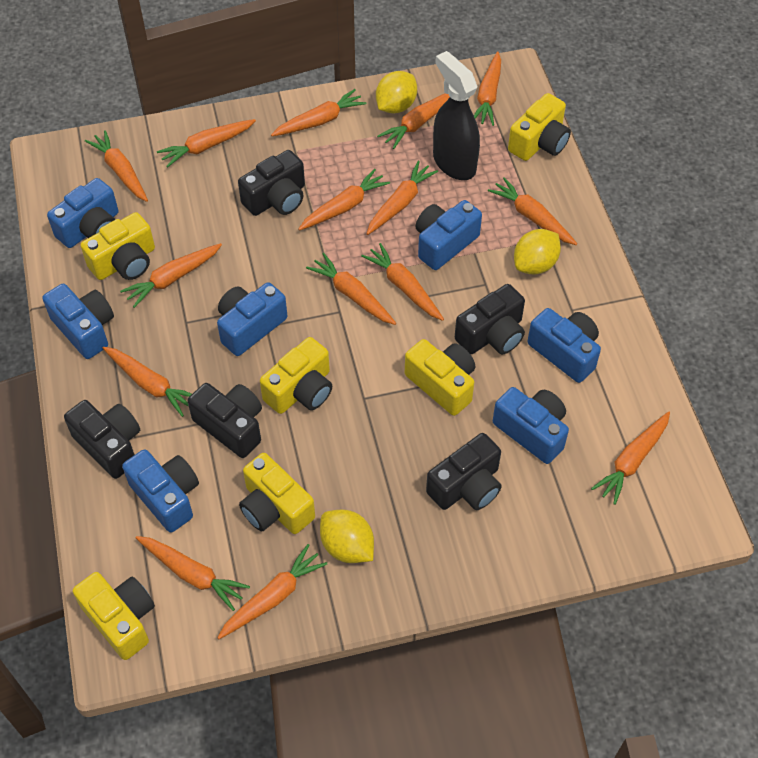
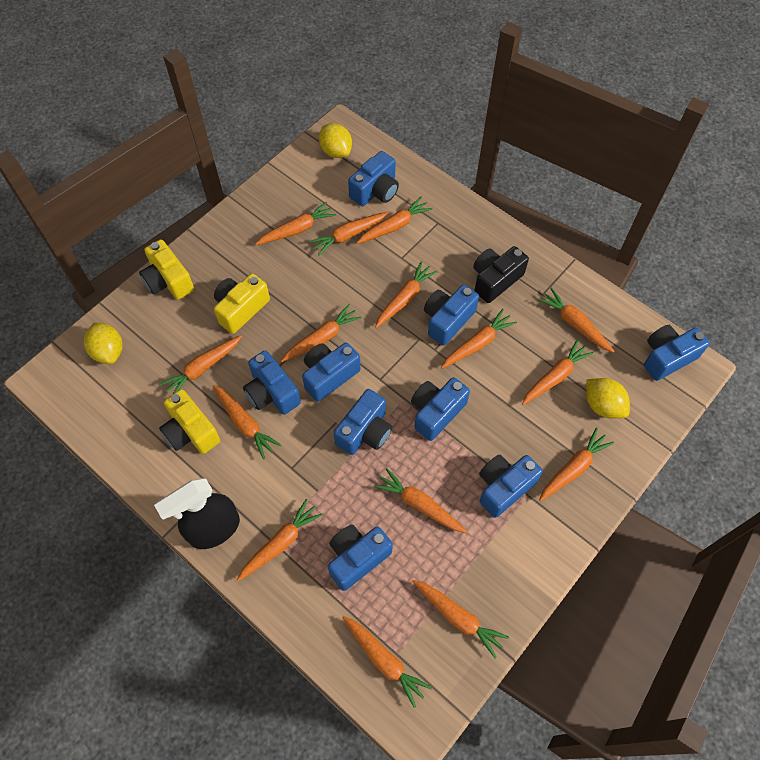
black camera: [64,400,140,479] [187,383,262,458] [238,150,305,216] [426,433,502,510] [455,284,525,355] = 5 -> [473,246,529,303] = 1
blue camera: [42,284,114,359] [47,178,118,248] [122,449,199,533] [217,282,287,356] [416,200,482,270] [493,387,569,464] [527,308,601,383] = 7 -> [243,350,301,415] [302,343,361,402] [328,525,393,591] [334,389,392,455] [348,151,399,206] [411,377,470,441] [424,285,479,346] [479,455,543,518] [644,325,710,381] = 9
yellow camera: [73,572,155,660] [80,212,155,280] [239,453,315,534] [260,337,332,414] [405,339,475,416] [508,93,571,161] = 6 -> [139,239,194,299] [159,389,220,454] [214,273,270,334] = 3

